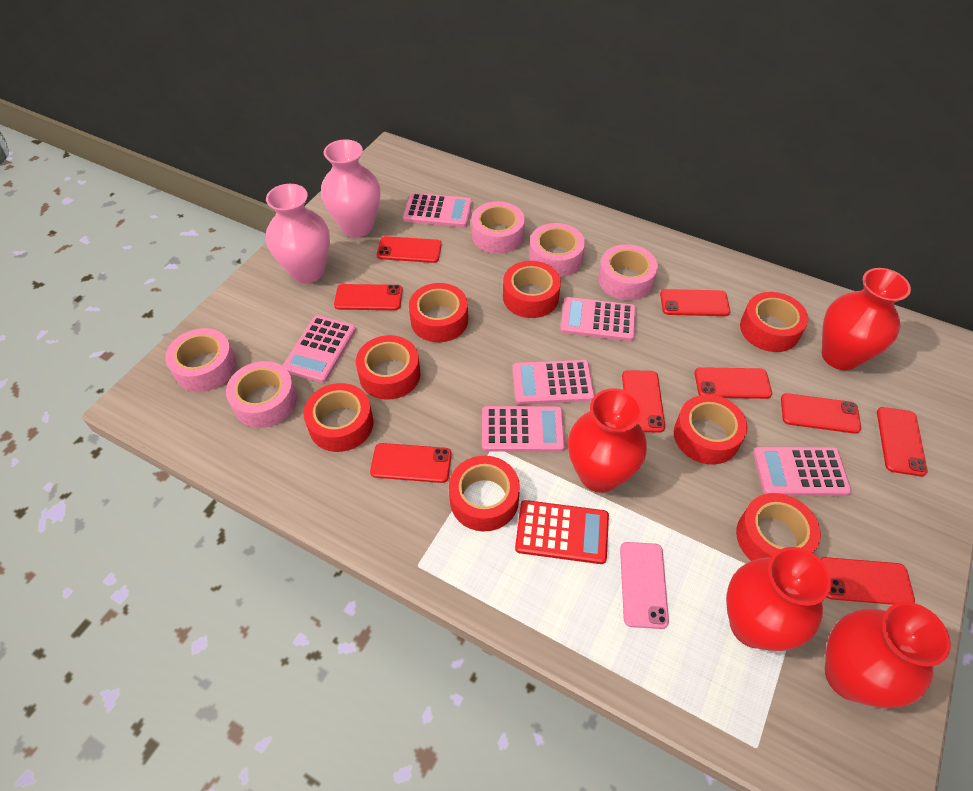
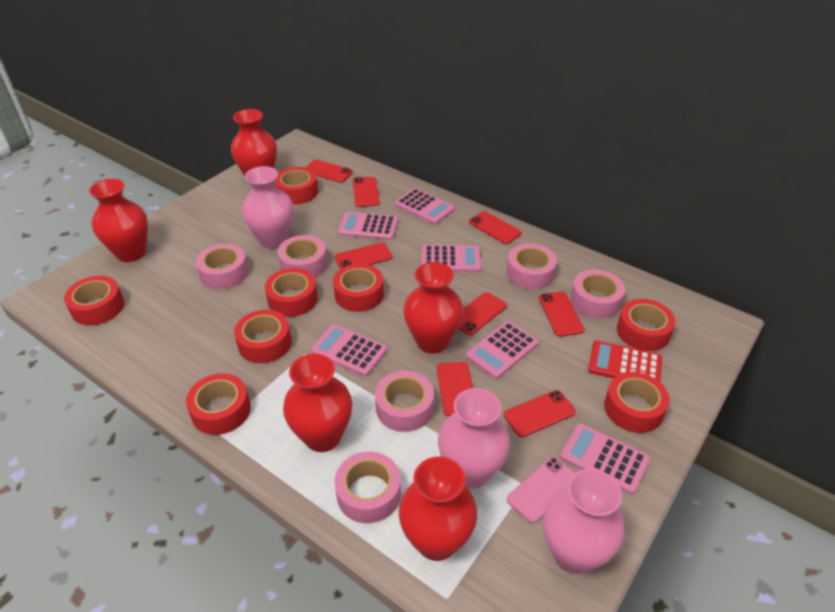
pink tape: [165,328,237,392] [226,361,297,428] [471,201,525,254] [529,223,585,277] [598,244,658,300] = 5 -> [196,243,248,289] [278,235,327,277] [335,451,401,523] [375,371,434,432] [506,244,557,289] [571,269,625,318] = 6
pink vase: [266,184,330,283] [321,139,381,237] = 2 -> [242,166,294,249] [438,388,510,489] [543,469,624,574] = 3
red phone: [334,284,403,310] [370,443,452,483] [377,236,442,263] [622,370,665,433] [660,289,730,316] [695,367,772,399] [781,393,861,434] [820,557,915,605] [877,407,928,477] = 9 -> [305,160,353,183] [335,242,392,269] [353,177,380,207] [437,362,473,416] [458,292,507,335] [469,211,521,244] [504,390,576,437] [539,292,584,337] = 8
red vase: [568,388,647,493] [726,547,831,651] [822,268,911,371] [825,602,951,708] = 4 -> [89,179,148,262] [231,109,277,176] [283,354,352,452] [399,456,478,561] [403,262,464,354] = 5

